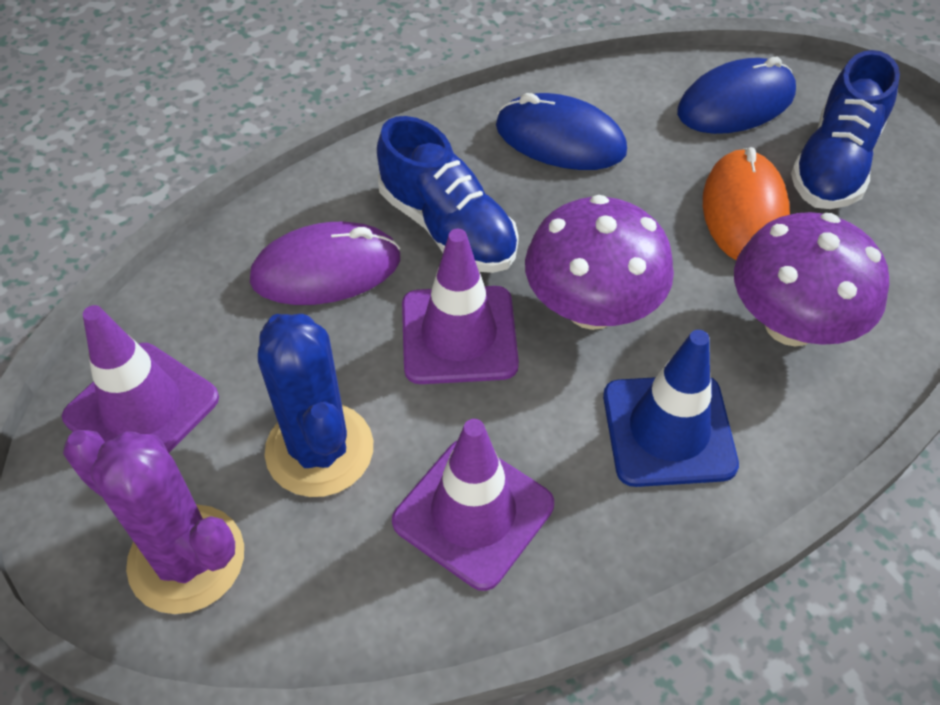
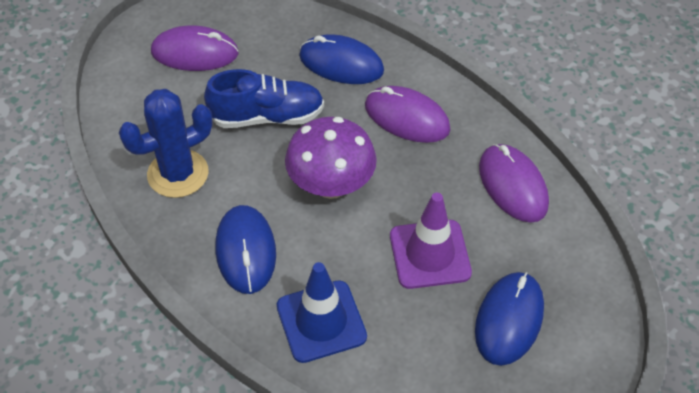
blue mouse: [496,93,627,170] [677,57,796,134] = 2 -> [216,205,276,294] [299,34,384,84] [475,272,544,366] = 3
blue shoe: [377,116,519,273] [791,50,900,209] = 2 -> [204,69,324,128] = 1
orange mouse: [703,147,790,260] = 1 -> none = 0
purple cactus: [63,430,244,614] = 1 -> none = 0
purple mouse: [250,222,401,305] = 1 -> [151,25,239,71] [365,86,451,143] [479,144,549,223] = 3
purple mushroom: [525,195,674,330] [734,212,889,347] = 2 -> [285,117,377,199] = 1
purple traffic cone: [62,305,219,453] [392,419,554,591] [402,229,519,384] = 3 -> [390,193,472,289] = 1

